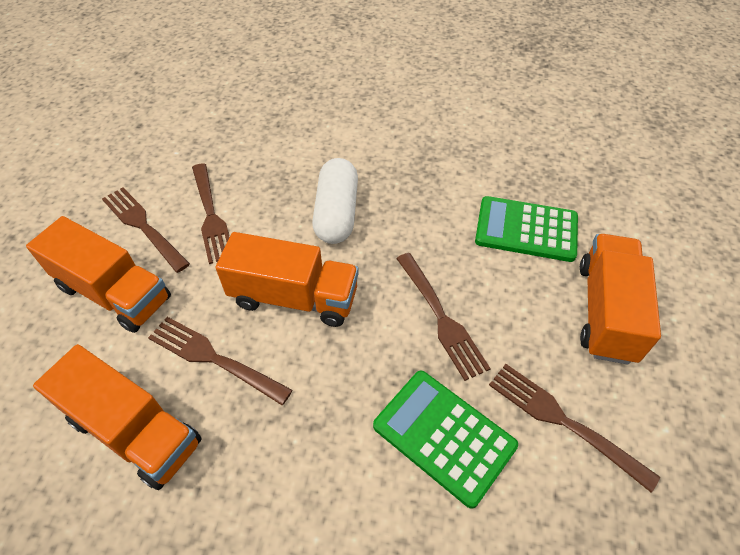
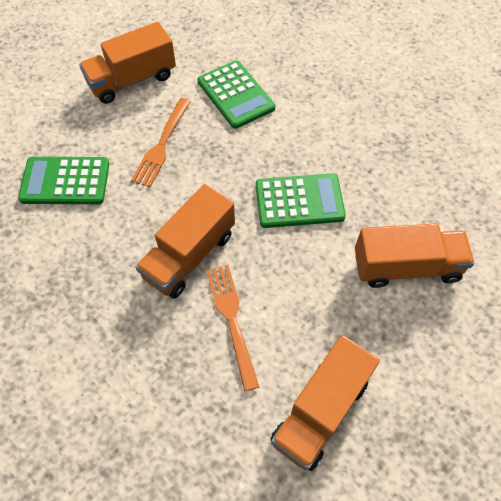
brown fork: [102,187,190,273] [148,317,293,405] [192,163,229,264] [396,253,491,381] [489,364,660,492] = 5 -> none = 0
green calculator: [373,371,518,509] [475,196,578,262] = 2 -> [18,157,110,204] [198,60,275,129] [256,173,346,228] = 3
orange fork: none = 0 -> [131,98,191,187] [206,265,259,391] = 2
white capsule: [312,158,358,244] = 1 -> none = 0

